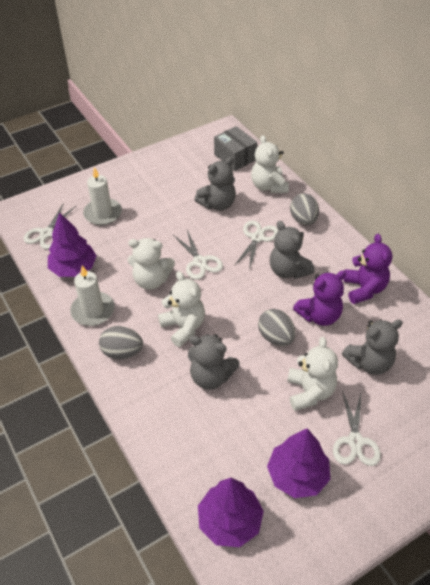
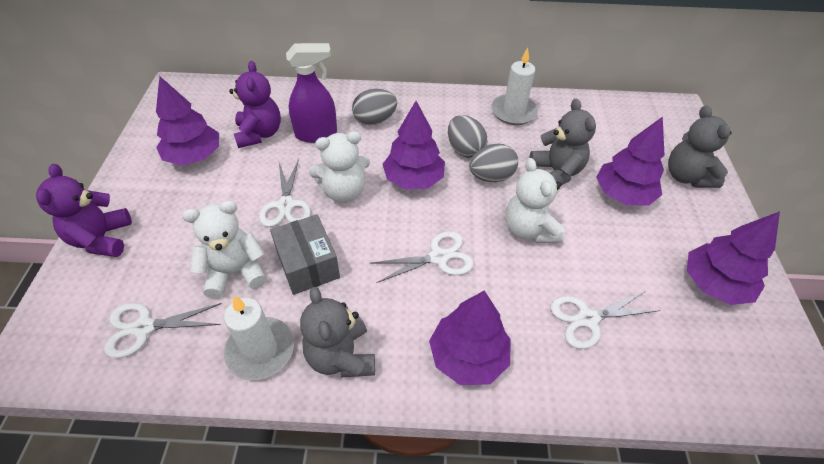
grey teddy bear: [188,334,240,390] [195,157,236,211] [270,221,315,279] [342,319,403,375] = 4 -> [300,287,375,377] [529,99,596,185] [668,105,732,188] = 3
purple spray bottle: none = 0 -> [286,43,337,143] = 1
purple tree: [48,212,97,277] [198,478,264,547] [267,428,330,498] = 3 -> [156,76,219,165] [382,101,445,190] [429,291,511,385] [596,117,665,206] [687,211,780,305] = 5
white teddy bear: [128,238,175,290] [158,271,205,347] [251,135,289,193] [287,337,338,411] = 4 -> [182,201,267,299] [309,131,370,203] [505,158,564,244] = 3

